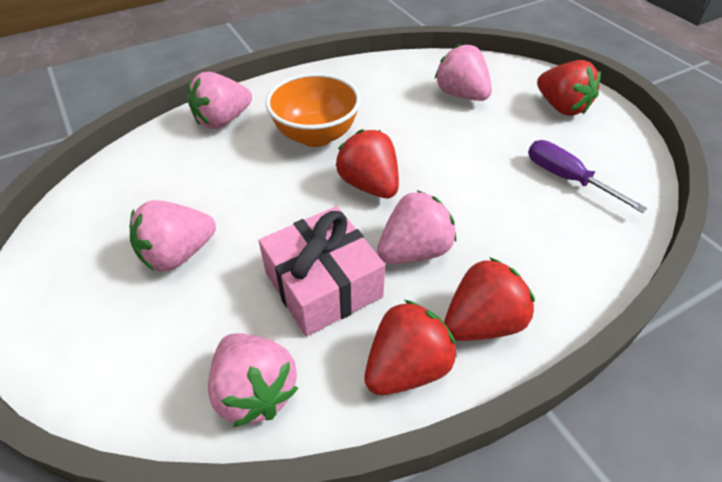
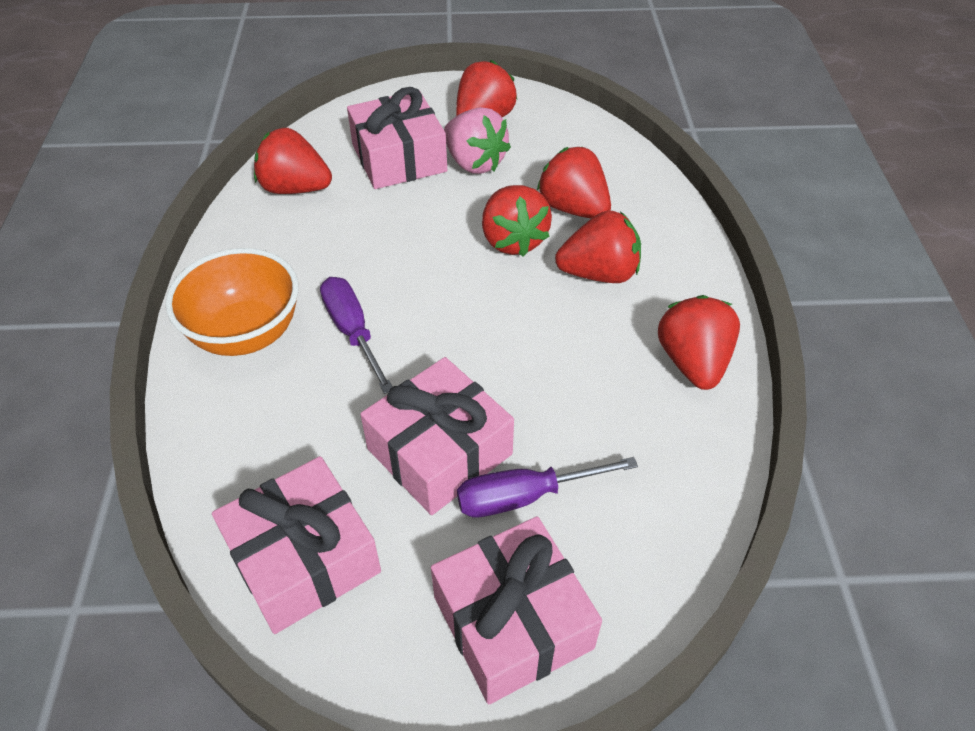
pink gift: [259,206,385,337] = 1 -> [212,456,381,634] [347,87,447,189] [360,357,514,515] [431,516,602,704] = 4
pink strawberry: [130,200,216,271] [188,72,252,129] [208,333,298,427] [377,190,456,264] [435,44,492,101] = 5 -> [444,107,511,174] = 1
purple screwdriver: [528,140,648,213] = 1 -> [320,277,393,394] [457,457,638,517] = 2
red strawberry: [336,129,399,198] [364,300,457,395] [444,257,535,341] [537,60,601,116] = 4 -> [254,128,332,194] [456,60,518,117] [482,185,552,256] [537,147,611,219] [555,210,641,283] [658,295,740,390] = 6

